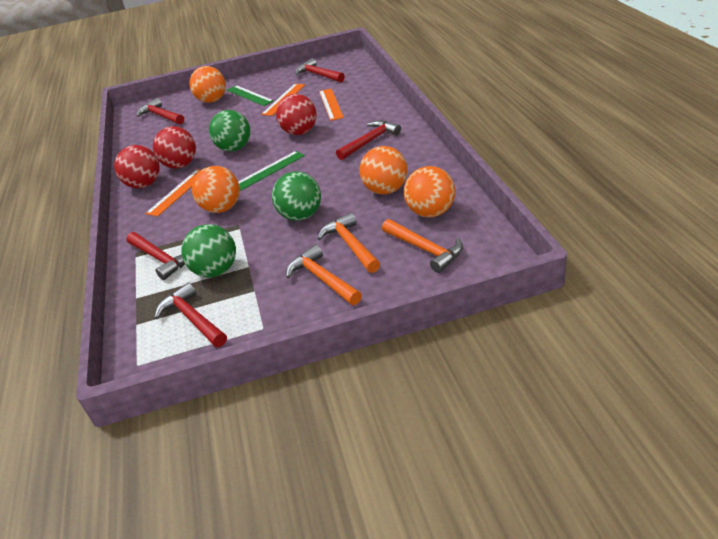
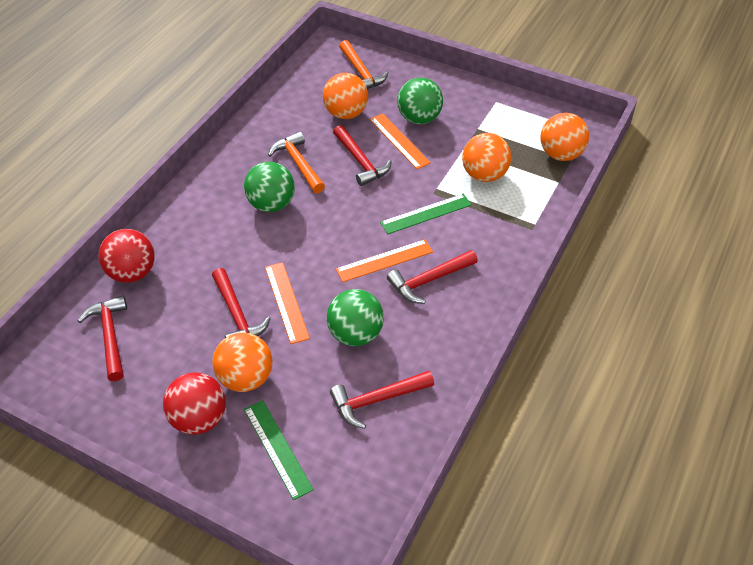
orange hammer: [286,245,362,305] [317,212,380,273] [382,219,463,273] = 3 -> [268,131,325,193] [339,40,388,89] = 2
red ball: [114,145,160,188] [153,126,196,169] [276,94,317,135] = 3 -> [99,229,155,283] [163,372,226,435] = 2

